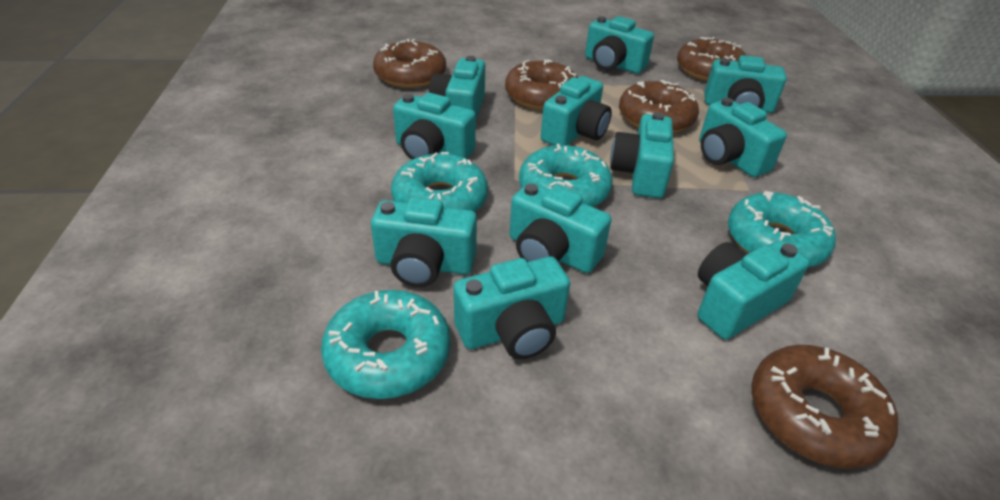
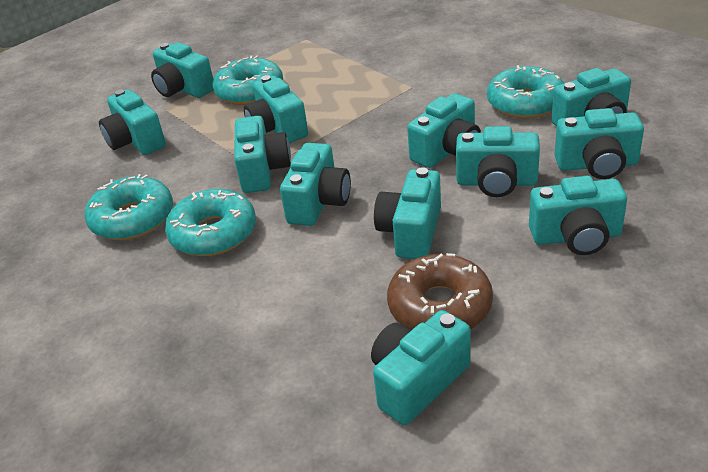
brown donut: [373,39,446,88] [505,59,578,110] [619,80,699,133] [677,37,747,81] [751,345,898,469] = 5 -> [387,253,493,330] = 1
turquoise camera: [371,197,477,287] [393,93,476,159] [429,56,485,120] [454,256,570,359] [510,182,611,273] [540,76,612,146] [585,16,654,74] [610,112,674,198] [698,241,810,340] [699,98,787,177] [704,55,787,113] = 11 -> [99,89,166,155] [151,42,213,98] [234,116,291,193] [244,75,308,143] [280,143,351,226] [371,310,471,425] [374,167,441,259] [407,93,481,168] [456,126,540,197] [529,176,627,255] [551,68,631,126] [554,108,644,179] = 12

